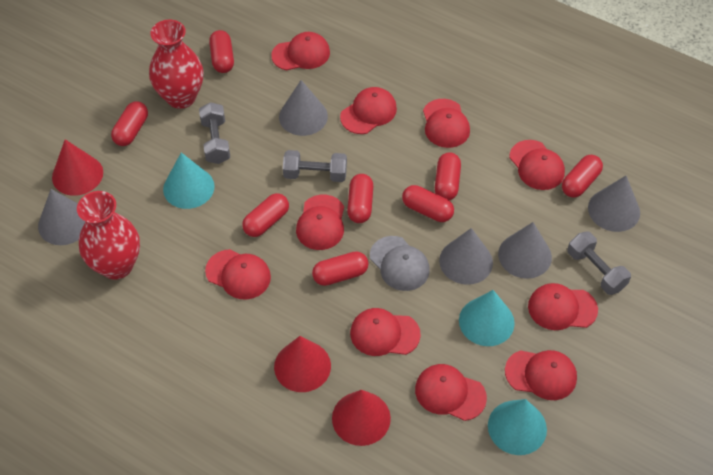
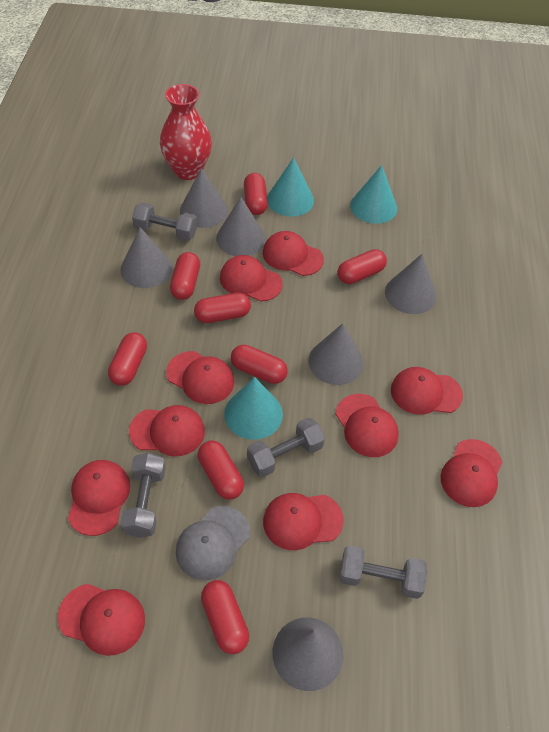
grey cone: [38,189,85,245] [279,80,328,136] [439,228,493,285] [498,222,552,279] [588,176,640,232] = 5 -> [120,227,172,288] [180,168,228,228] [216,197,266,256] [273,617,343,691] [308,323,364,385] [385,254,437,314] = 6
grey dumbbell: [199,102,230,164] [283,150,347,182] [567,231,631,295] = 3 -> [120,453,166,538] [132,202,197,241] [247,417,325,477] [339,545,427,599] = 4
red cone: [52,139,103,196] [274,336,331,392] [332,390,391,446] = 3 -> none = 0
red vase: [77,191,140,280] [149,20,203,109] = 2 -> [160,84,212,180] = 1

